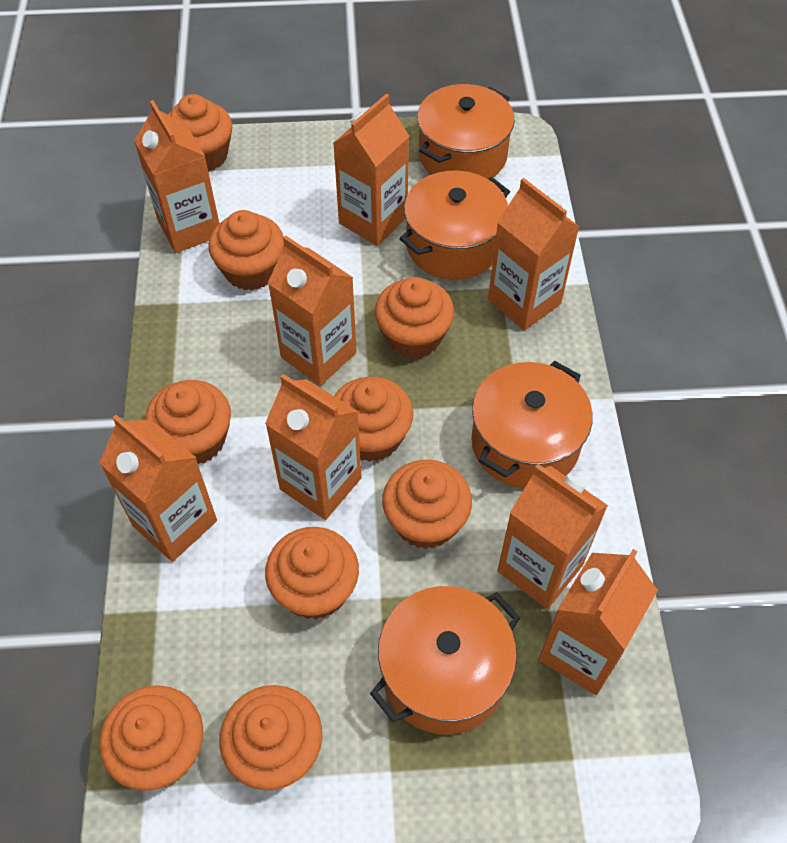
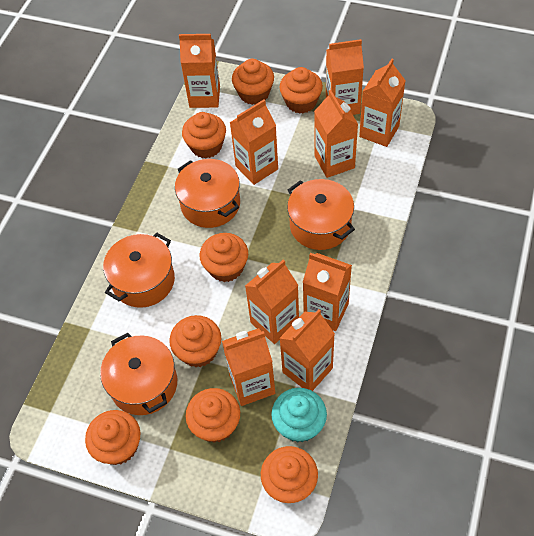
orange carton: [99,415,217,562] [134,100,219,253] [265,374,362,520] [268,236,357,386] [333,94,409,246] [488,178,579,330] [497,464,608,609] [539,549,658,695] = 8 -> [179,34,220,108] [222,328,275,406] [229,100,278,185] [245,259,299,344] [279,309,335,391] [303,253,352,331] [314,90,358,178] [326,39,364,115] [359,59,406,147] = 9
orange cupcake: [99,685,203,791] [145,380,231,464] [168,94,232,172] [208,210,284,291] [219,685,322,790] [265,527,359,620] [334,377,413,462] [375,277,454,358] [382,460,472,549] = 9 -> [85,410,140,465] [169,315,221,367] [182,112,226,158] [186,388,240,443] [199,233,248,282] [232,59,274,105] [261,446,318,504] [279,67,323,114] = 8
turquoise cupcake: none = 0 -> [271,388,327,443] = 1

